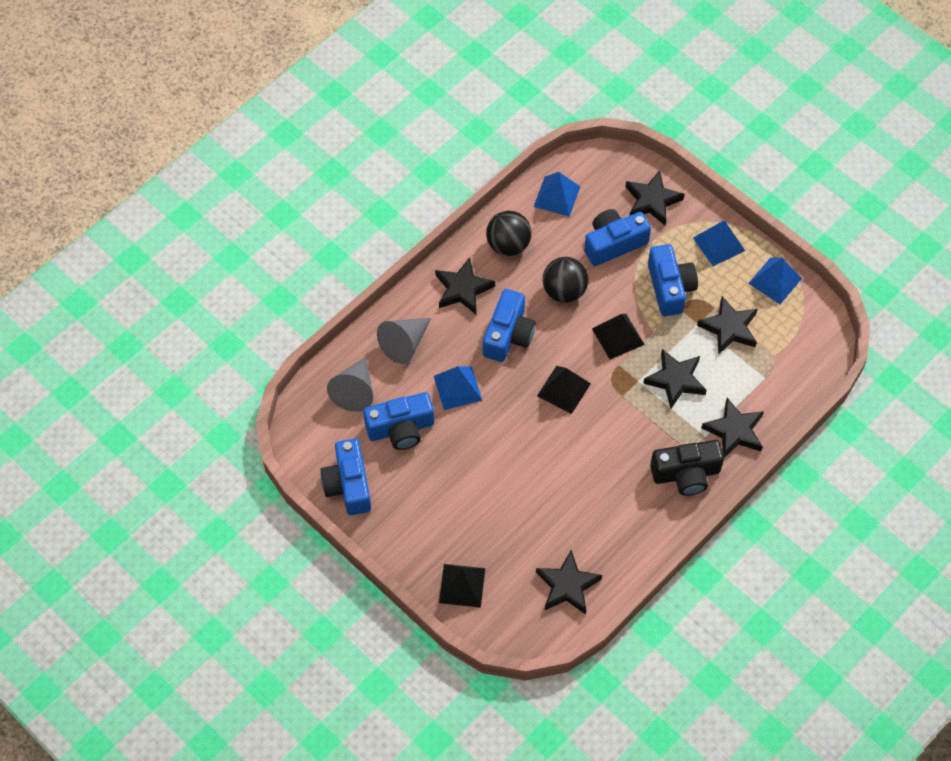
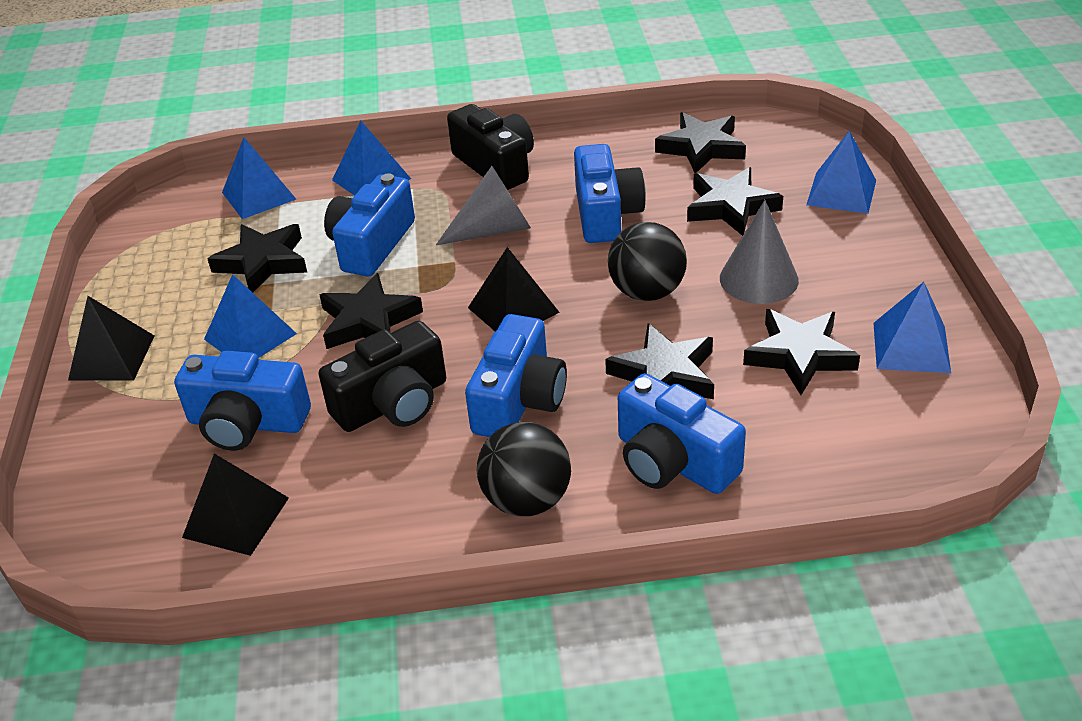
black camera: [650,440,724,496] = 1 -> [319,321,446,432] [447,104,534,190] = 2
blue pyramid: [434,366,482,410] [533,172,580,217] [693,220,745,266] [748,257,802,304] = 4 -> [204,274,297,358] [222,137,296,219] [332,121,411,196] [806,130,876,214] [874,282,951,373] = 5

